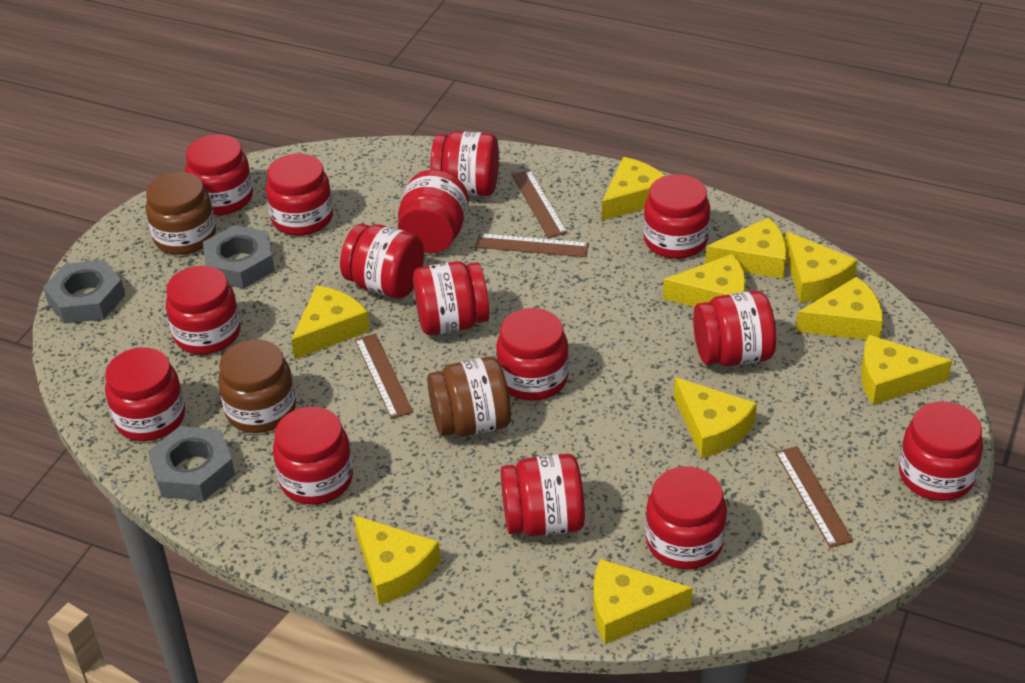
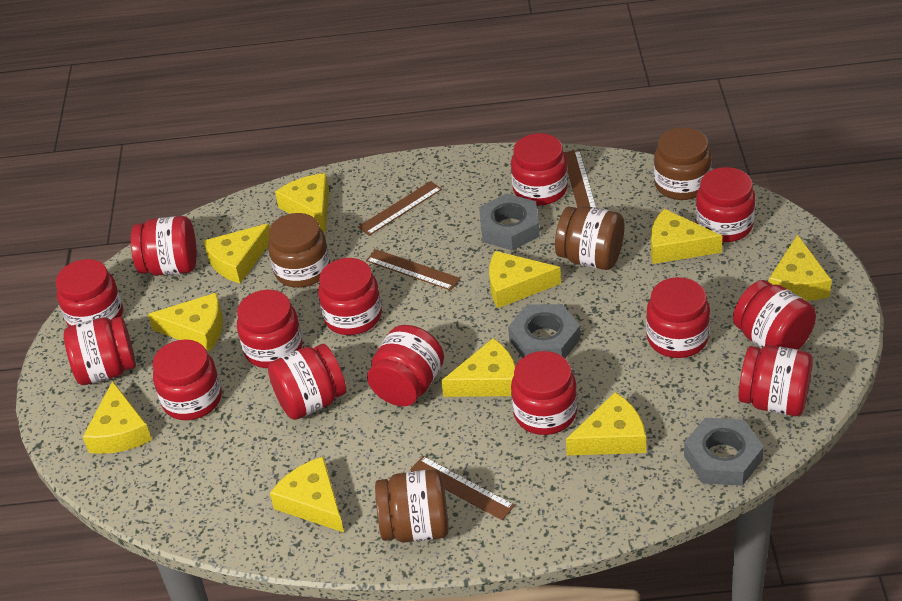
brown jar: [146,172,216,255] [218,339,296,433] [427,356,511,437] = 3 -> [268,213,330,288] [375,469,449,542] [555,206,624,270] [654,127,711,200] = 4
red jar: [105,347,185,441] [166,266,240,354] [185,134,253,215] [266,153,333,236] [273,407,353,505] [340,224,424,298] [398,170,469,253] [413,261,489,335] [430,131,499,196] [496,308,569,401] [501,454,585,536] [643,174,710,259] [645,466,727,569] [693,291,776,366] [899,401,983,501] = 15 -> [56,259,123,326] [64,317,136,385] [131,216,197,276] [153,339,222,420] [237,290,303,368] [268,344,346,420] [318,258,382,335] [367,325,444,406] [511,133,568,206] [511,351,577,435] [646,277,710,358] [695,167,755,242] [733,280,816,350] [739,345,813,416] = 14

